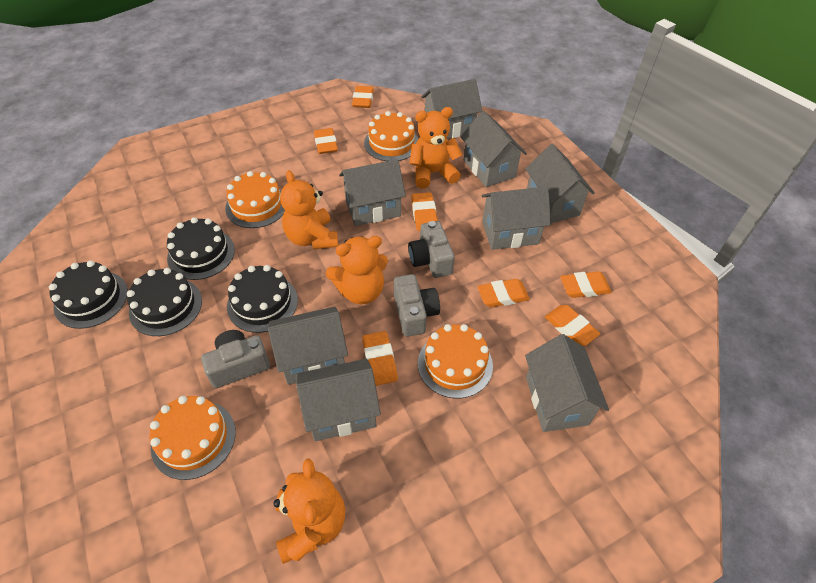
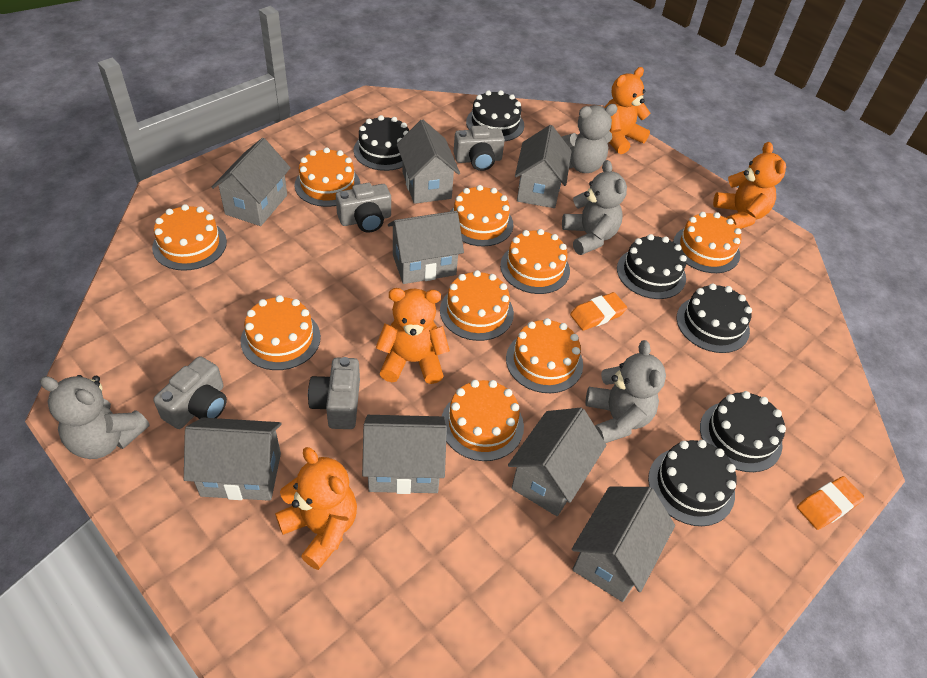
black cake: [49,260,128,329] [127,268,202,336] [167,217,235,280] [227,265,298,333] = 4 -> [354,115,409,171] [466,90,524,142] [617,234,687,299] [648,440,737,526] [676,283,752,353] [700,391,786,472] = 6
grey camera: [201,330,270,388] [394,274,440,337] [408,221,455,278] = 3 -> [153,356,227,429] [308,357,360,429] [336,183,391,233] [454,125,505,171] = 4
grey teddy bear: none = 0 -> [40,375,150,459] [562,104,618,173] [562,160,627,255] [585,340,666,443] = 4
orange cake: [149,396,236,480] [225,171,285,228] [364,111,418,161] [418,324,493,399] = 4 -> [152,204,227,271] [241,295,321,370] [294,147,360,207] [440,270,514,341] [442,380,524,461] [450,185,513,246] [500,229,570,294] [506,318,583,393] [673,212,742,273] = 9
orange eraser: [314,128,338,154] [352,86,374,108] [362,331,398,386] [411,192,438,231] [477,279,530,307] [545,305,600,346] [560,271,612,298] = 7 -> [570,292,627,331] [797,476,864,530] = 2

